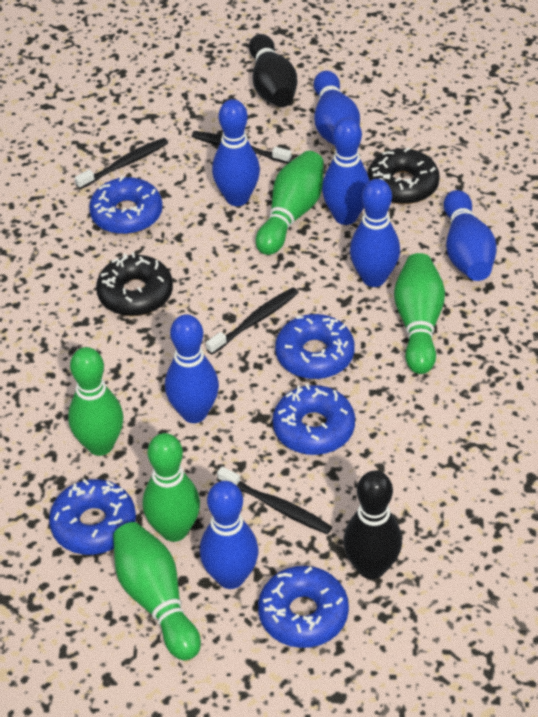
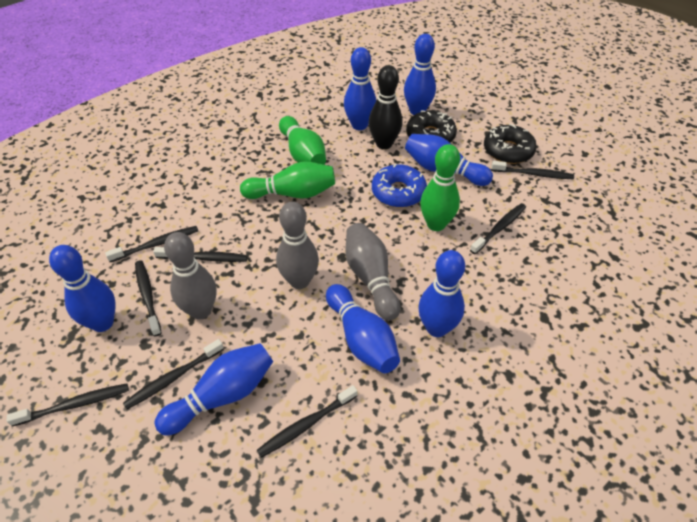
black bowling pin: [249,34,298,107] [343,471,402,579] = 2 -> [368,65,403,149] = 1
black toothbrush: [75,138,168,189] [191,131,292,164] [206,287,299,354] [217,467,332,535] = 4 -> [7,383,129,427] [105,226,198,262] [123,339,224,409] [135,260,161,337] [153,247,248,262] [257,385,358,458] [470,203,526,254] [491,161,574,179] = 8
blue donut: [49,479,136,555] [89,176,163,234] [258,566,349,648] [273,383,355,455] [275,314,355,379] = 5 -> [372,164,427,208] = 1
green bowling pin: [68,347,124,456] [113,522,201,661] [143,433,200,542] [256,151,324,255] [394,253,445,374] = 5 -> [240,162,335,199] [279,116,326,165] [420,144,460,231] = 3
grey bowling pin: none = 0 -> [164,232,217,319] [276,202,319,289] [346,223,401,321] = 3

